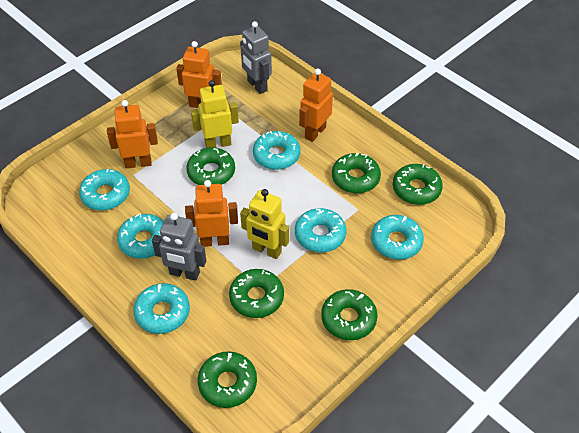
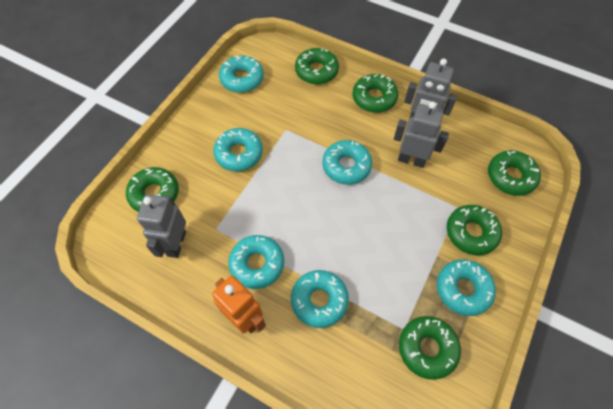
grey robot: [152,213,206,281] [240,21,272,94] = 2 -> [137,194,186,258] [394,102,449,168] [404,58,457,119] = 3
orange robot: [107,100,158,168] [176,41,222,108] [185,180,238,247] [299,69,333,142] = 4 -> [212,276,266,334] = 1
yellow robot: [191,80,239,148] [240,189,289,259] = 2 -> none = 0

